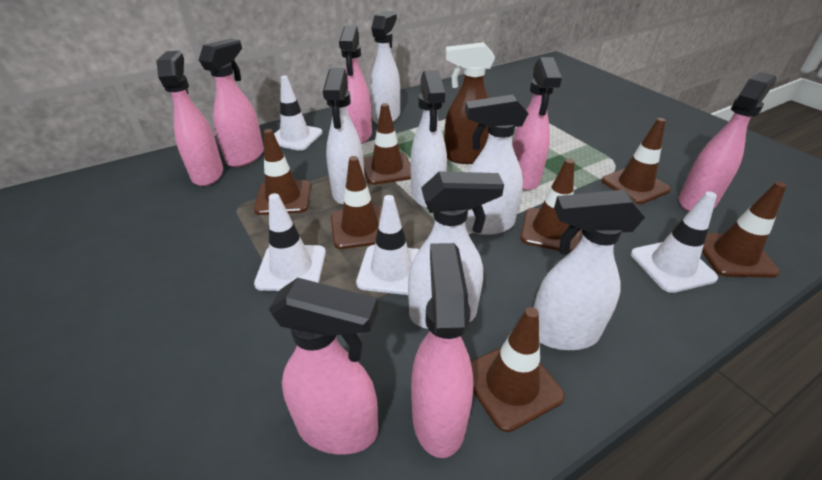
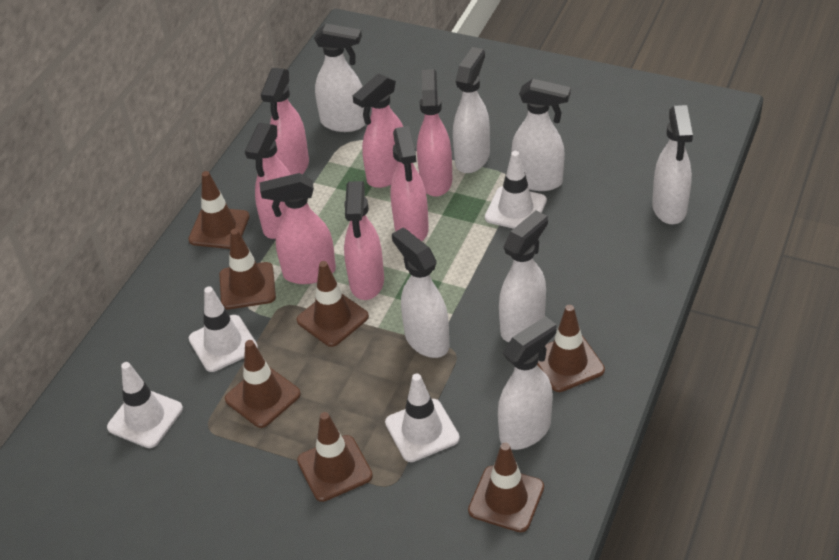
brown spray bottle: [444,42,495,164] = 1 -> none = 0
white spray bottle: [323,68,364,205] [370,11,400,124] [408,171,504,329] [410,70,447,208] [465,95,529,235] [534,190,645,350] = 6 -> [314,24,366,132] [392,228,449,358] [453,47,490,173] [498,316,556,450] [499,210,548,342] [511,79,571,191] [652,105,693,224] = 7

